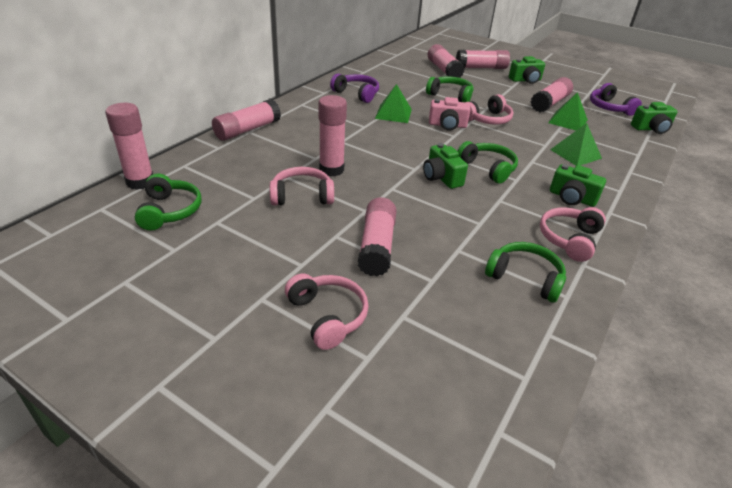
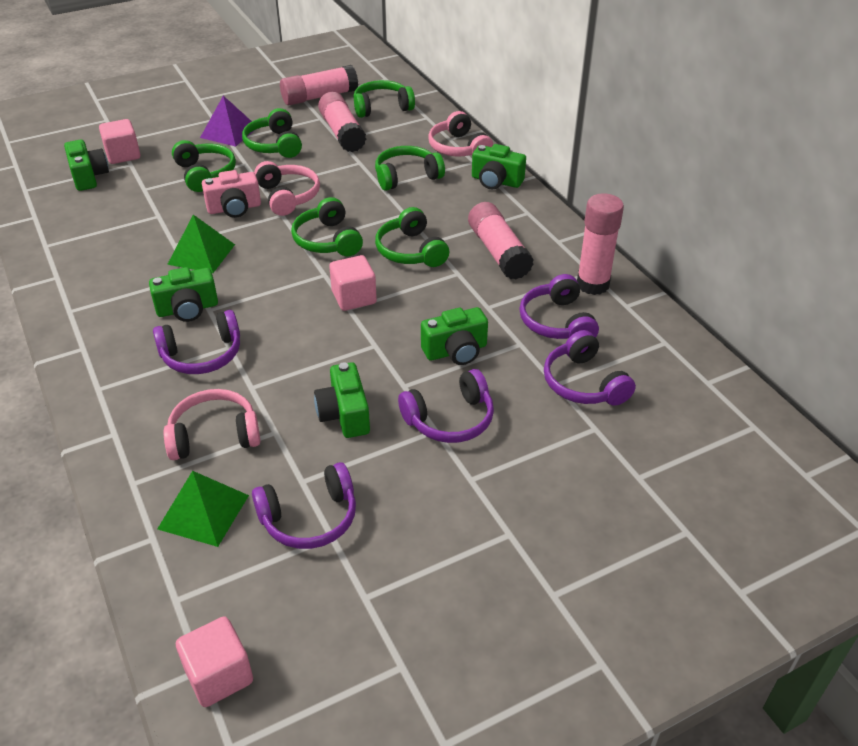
green camera: [423,143,468,189] [509,56,545,84] [550,164,606,207] [631,102,678,134] = 4 -> [64,140,109,191] [149,267,218,322] [314,362,370,438] [421,307,488,365] [472,144,526,189] = 5
green headphones: [135,173,201,231] [426,76,473,102] [458,141,518,184] [485,242,566,303] = 4 -> [172,140,236,192] [242,108,302,158] [291,197,363,256] [353,80,415,118] [375,146,445,191] [375,207,449,267] = 6
green pyramid: [375,84,412,123] [548,92,588,130] [550,123,602,165] = 3 -> [157,471,249,547] [167,215,235,273] = 2
pink cube: none = 0 -> [99,119,140,164] [176,616,253,707] [329,255,377,311] = 3
pink glue stick: [105,103,153,190] [212,99,281,141] [319,95,347,177] [358,197,397,276] [428,44,465,78] [456,50,510,69] [531,77,573,112] = 7 -> [280,65,358,105] [318,92,366,152] [468,202,534,280] [577,193,624,295] = 4
pink headphones: [270,167,334,205] [285,274,369,350] [465,94,513,125] [540,207,606,262] = 4 -> [164,389,260,460] [254,161,320,216] [428,111,493,156] = 3
purple headphones: [330,74,379,103] [590,83,642,116] = 2 -> [153,310,240,374] [252,462,356,549] [398,369,494,443] [519,274,599,339] [544,330,636,406] = 5
purple pyramid: none = 0 -> [200,96,255,147] = 1

